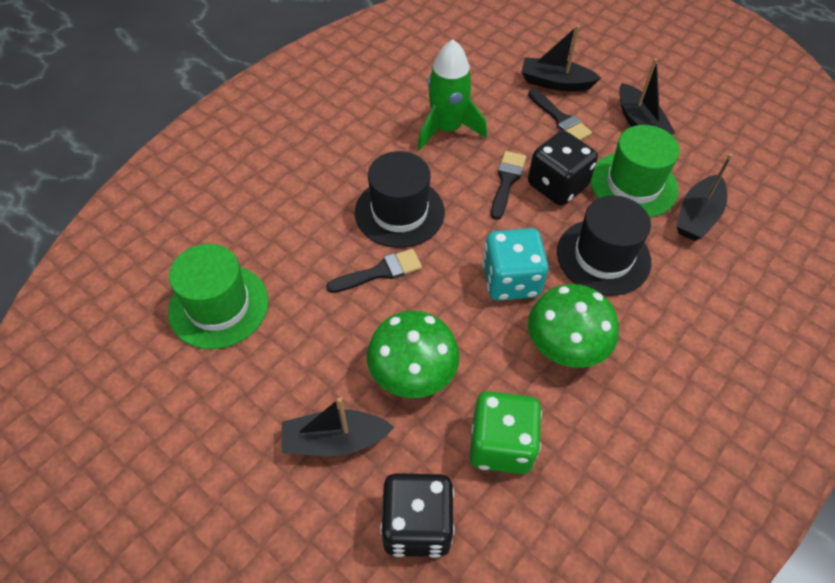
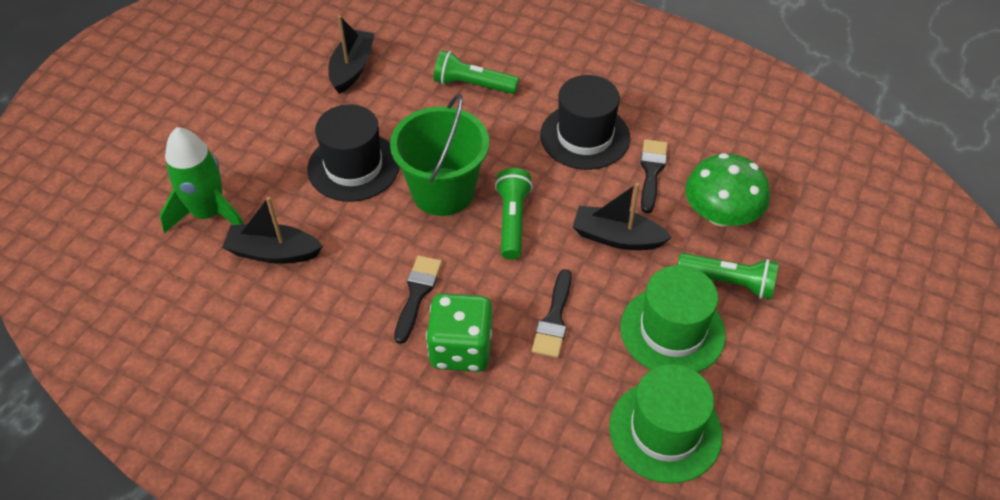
black boat: [282,397,394,456] [521,25,601,91] [619,58,675,135] [676,153,733,241] = 4 -> [222,197,323,264] [328,15,375,94] [573,183,672,250] = 3
black dice: [380,473,455,558] [528,131,598,206] = 2 -> none = 0
green bucket: none = 0 -> [390,93,489,216] = 1
green flashlight: none = 0 -> [434,50,519,94] [495,168,533,259] [677,253,779,299] = 3
green mushroom: [367,311,460,398] [528,284,619,368] = 2 -> [685,153,770,227] = 1
turquoise dice: [482,228,549,301] = 1 -> none = 0

